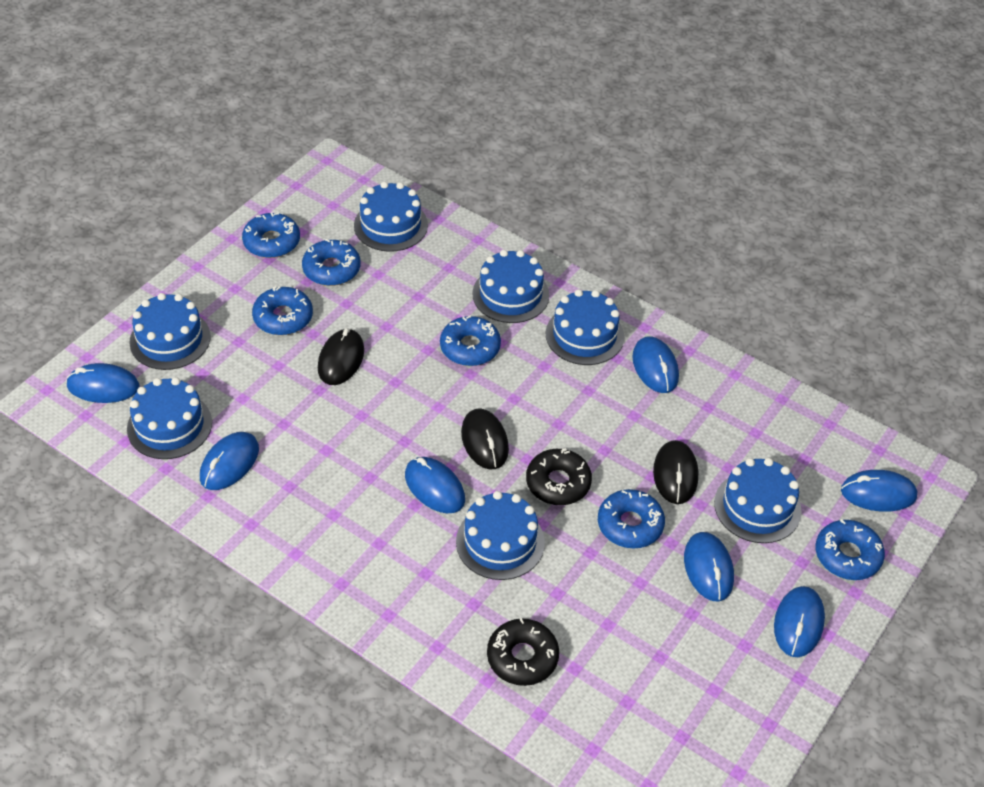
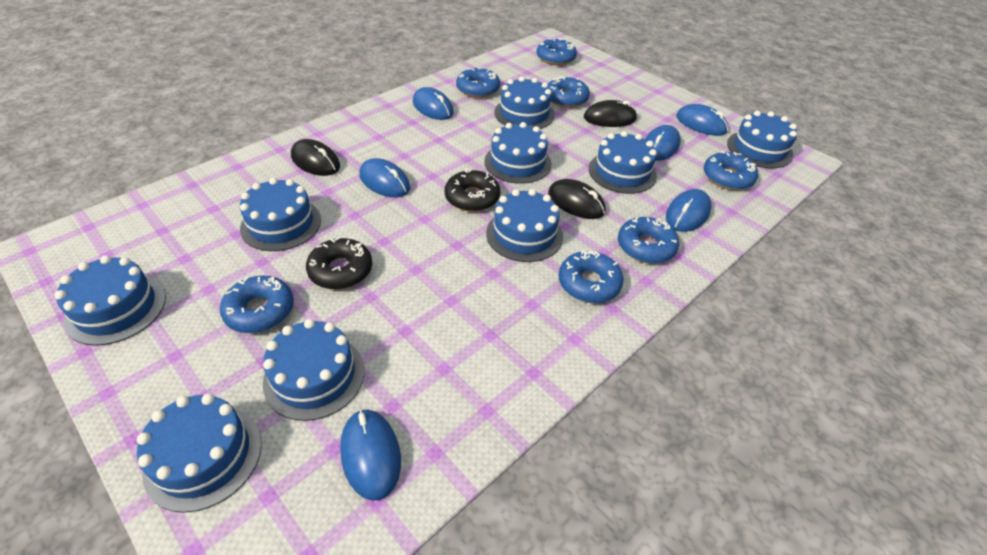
blue cake: [127,377,212,459] [129,293,211,370] [354,182,428,252] [456,491,545,580] [472,250,549,323] [546,289,624,365] [714,458,801,543] = 7 -> [55,255,166,346] [137,394,262,513] [240,178,321,251] [263,319,365,421] [484,122,552,184] [486,189,563,262] [494,77,555,129] [589,131,657,194] [727,111,797,168] = 9
blue donut: [242,212,300,258] [252,286,313,335] [302,239,360,286] [440,316,501,366] [598,489,665,549] [816,519,885,580] = 6 -> [220,276,294,333] [456,67,500,98] [536,38,577,65] [548,76,590,108] [559,250,624,303] [618,217,679,263] [704,151,758,190] = 7
blue mouse: [66,363,139,403] [200,432,259,490] [405,457,465,513] [632,336,679,393] [684,532,734,602] [774,586,825,657] [841,470,917,512] = 7 -> [340,409,401,501] [359,158,410,197] [413,87,454,120] [645,125,681,161] [666,189,711,232] [676,104,728,136] = 6

